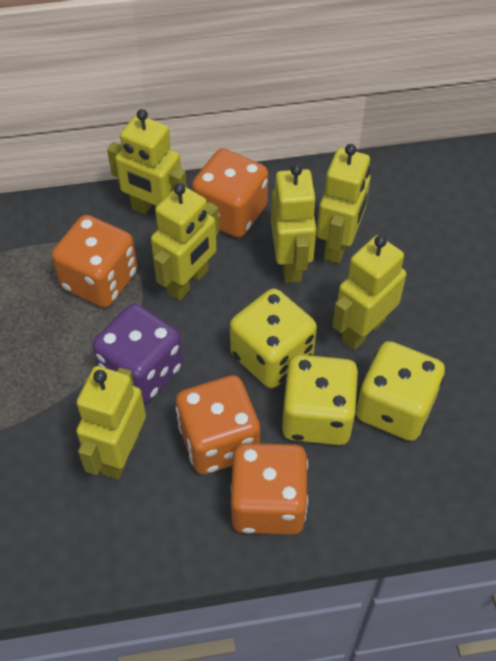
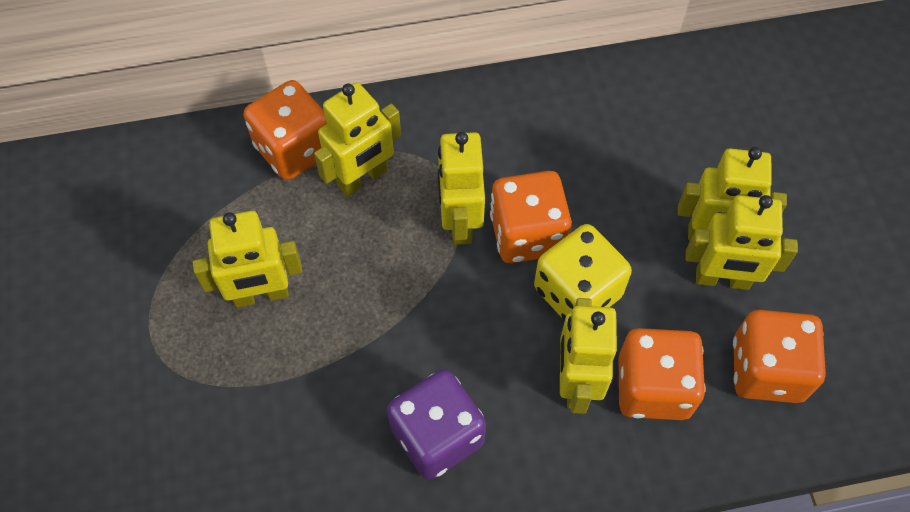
yellow dice: [230,288,317,388] [282,354,359,445] [356,341,445,441] = 3 -> [534,224,632,321] = 1

